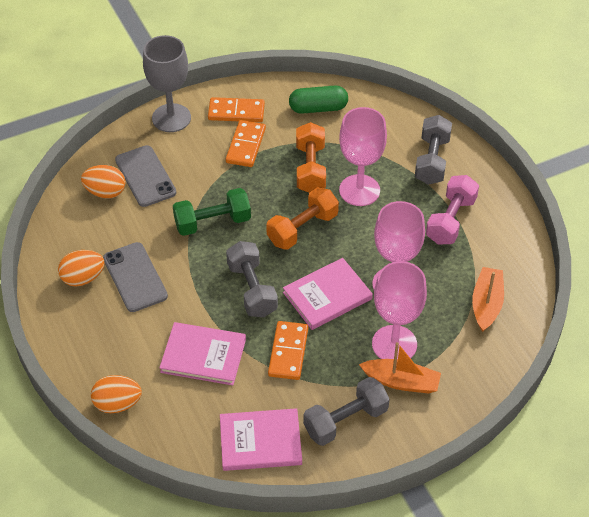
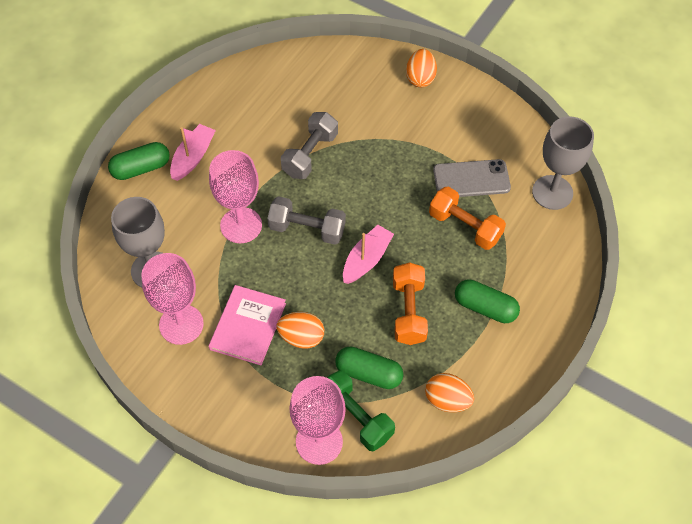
green capsule: [289,86,348,114] = 1 -> [108,142,170,180] [335,347,403,389] [455,279,520,323] = 3
grey dumbbell: [226,241,278,317] [303,377,390,446] [415,115,452,185] = 3 -> [267,196,346,245] [281,112,338,179] = 2
grey goblet: [143,35,191,132] = 1 -> [111,197,165,288] [532,116,594,210] = 2
grey phone: [103,242,168,312] [115,145,177,207] = 2 -> [433,159,511,197] = 1
orange boat: [359,342,441,394] [472,267,504,332] = 2 -> none = 0
orange domino: [208,97,265,122] [226,120,266,167] [268,321,308,380] = 3 -> none = 0
pink boat: none = 0 -> [170,124,216,181] [343,225,394,284] = 2
pink book: [159,322,246,385] [220,408,302,471] [283,258,373,330] = 3 -> [209,285,286,365] = 1
pink dumbbell: [426,175,479,245] = 1 -> none = 0

